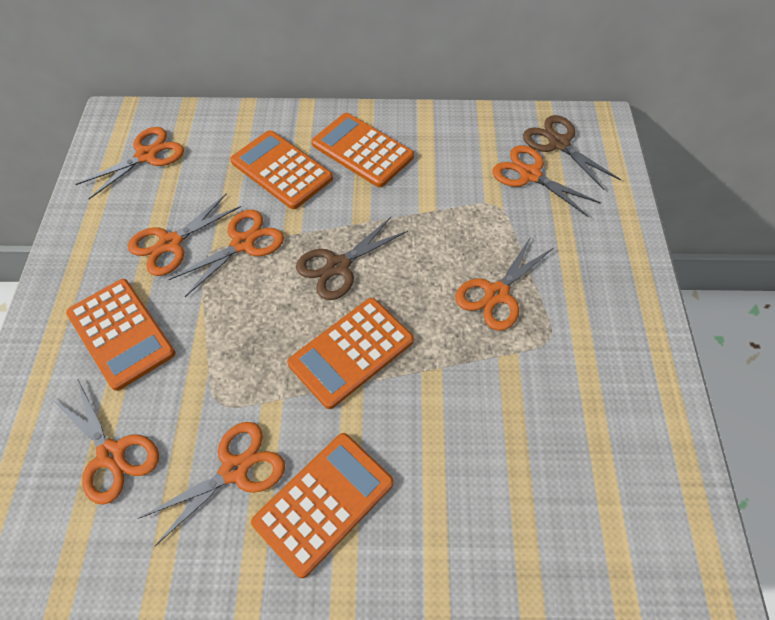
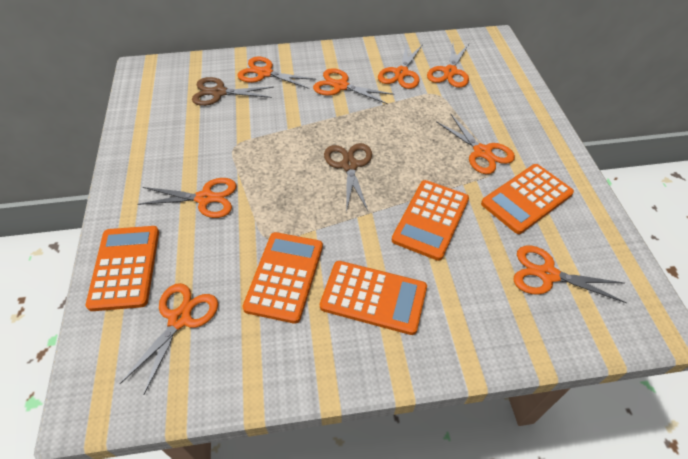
orange scissors: [51,379,159,505] [75,127,184,199] [128,193,241,276] [138,422,285,546] [168,210,284,297] [455,237,553,331] [492,145,601,217] = 7 -> [120,283,218,395] [137,178,237,218] [237,57,316,89] [313,68,394,104] [378,43,423,89] [427,44,469,88] [436,113,515,174] [513,246,627,303] = 8

